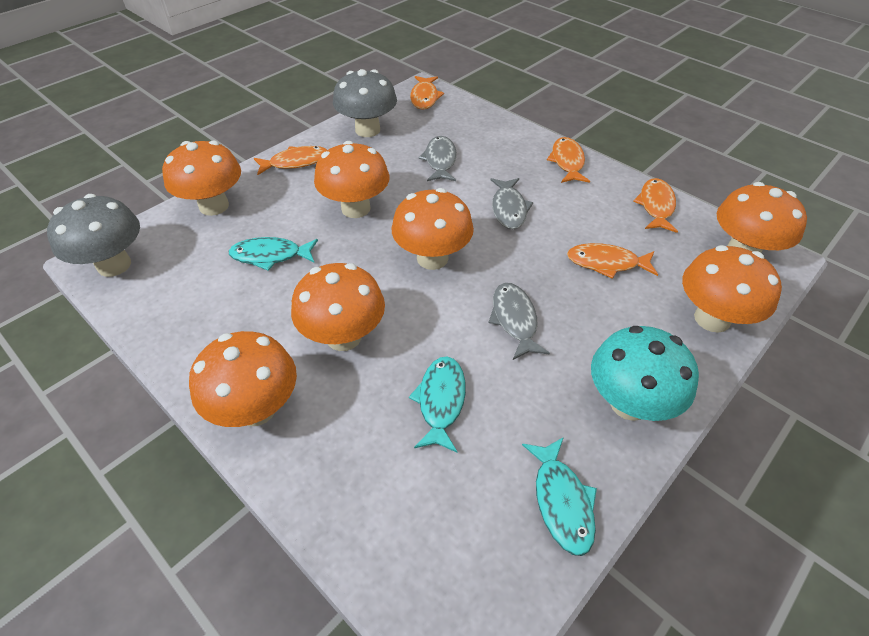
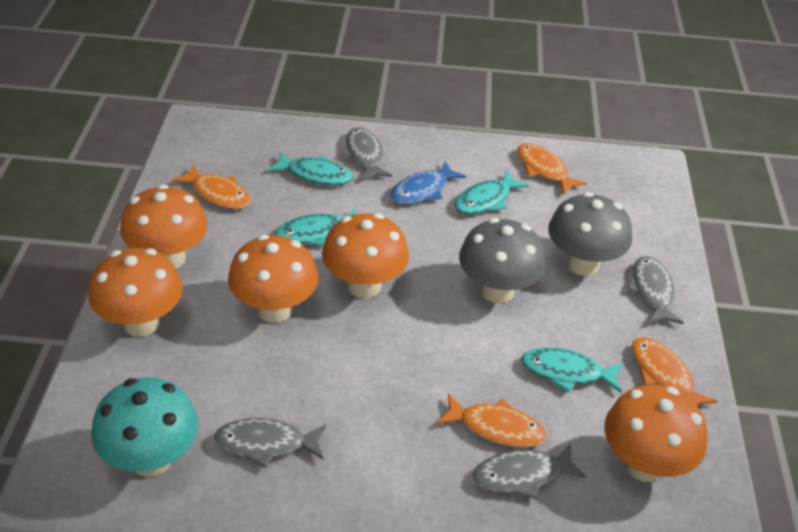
blue fish: none = 0 -> [390,161,466,204] = 1
grey fish: [418,136,457,181] [488,283,550,360] [490,178,533,229] = 3 -> [214,418,326,468] [342,127,392,181] [473,444,586,499] [627,256,684,324] = 4
orange fish: [254,146,327,175] [410,76,444,110] [547,137,590,183] [567,243,658,279] [633,178,678,233] = 5 -> [172,165,251,209] [436,393,546,448] [517,143,587,195] [631,338,718,406] = 4
orange mushroom: [162,140,241,216] [189,331,297,427] [291,263,385,351] [314,141,390,218] [392,188,474,270] [682,245,782,333] [717,182,807,253] = 7 -> [88,248,183,337] [120,184,208,268] [228,235,318,323] [322,213,409,298] [604,385,707,482] = 5
turquoise fish: [228,237,318,271] [409,356,466,453] [522,437,597,556] = 3 -> [268,152,353,185] [275,208,356,246] [455,170,529,214] [521,347,623,393] = 4

